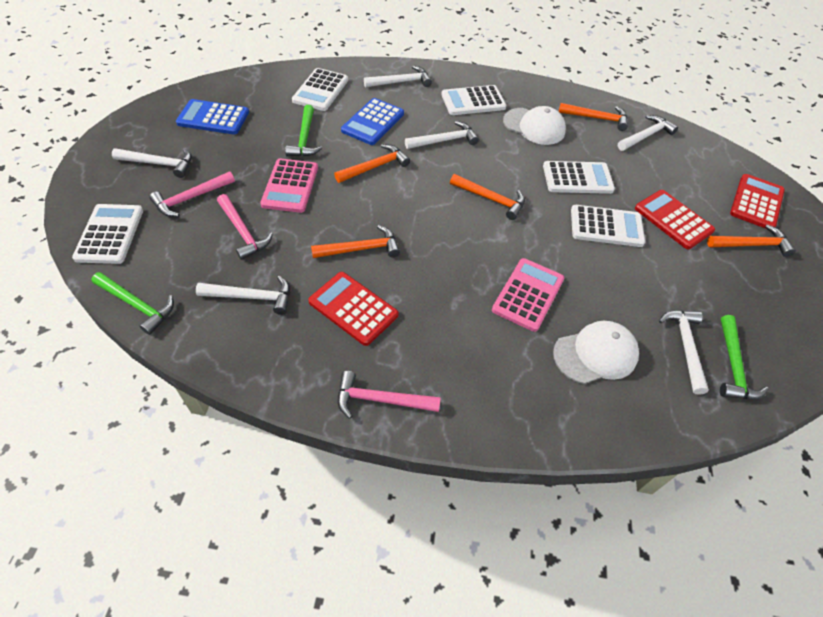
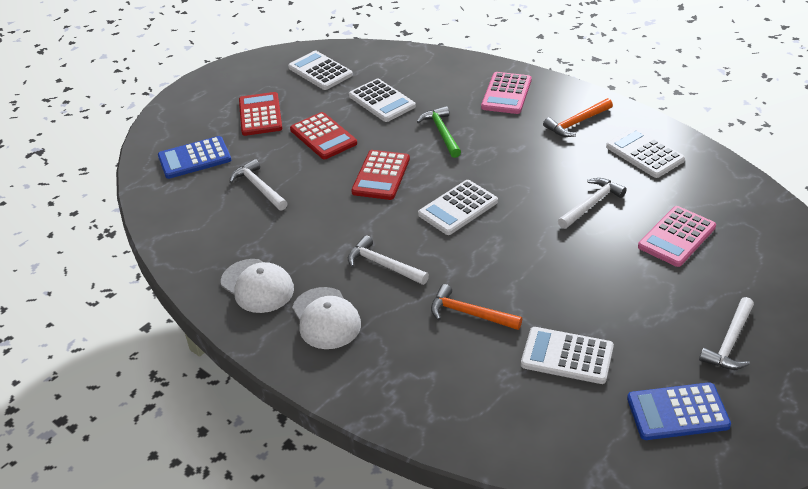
green hammer: [91,272,174,335] [285,105,322,157] [720,315,768,399] = 3 -> [417,106,461,158] = 1
orange hammer: [311,225,400,258] [334,144,410,183] [450,174,525,220] [559,103,628,131] [707,225,796,257] = 5 -> [431,284,522,330] [543,98,613,137] = 2
pink hammer: [149,171,235,217] [217,194,273,260] [338,371,441,419] = 3 -> none = 0
white hammer: [112,148,192,178] [196,276,290,315] [364,66,432,87] [405,121,479,149] [618,115,678,151] [659,311,709,395] = 6 -> [229,159,288,211] [348,235,429,285] [558,178,627,229] [699,297,754,370] = 4

